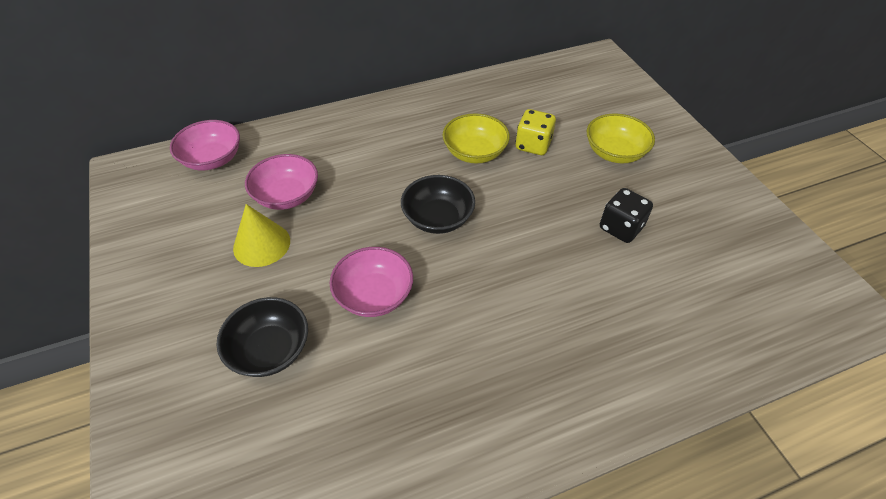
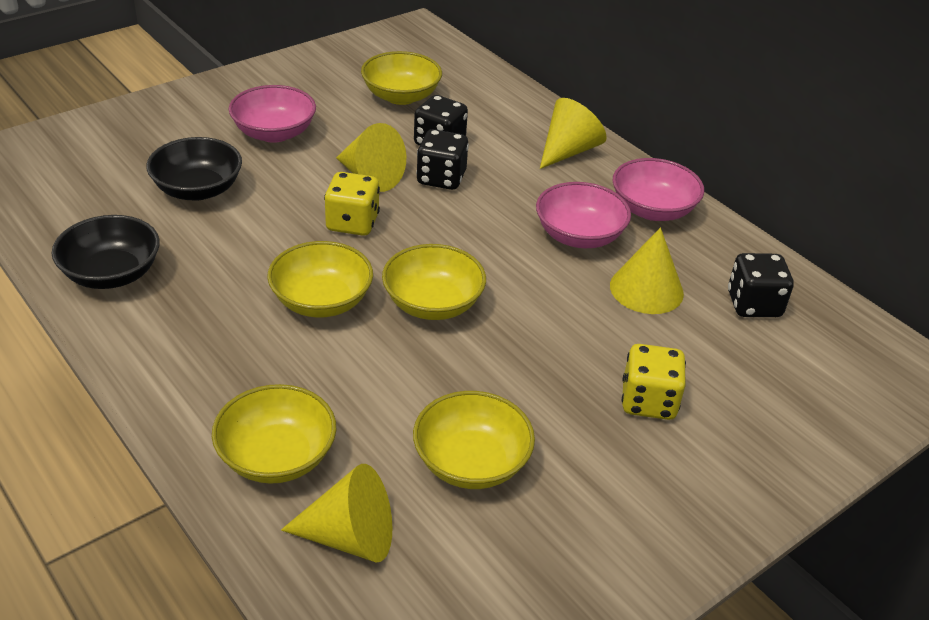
black dice: [600,188,653,243] = 1 -> [414,95,468,146] [416,129,469,190] [728,253,794,317] = 3
yellow bowl: [442,113,510,163] [587,113,655,163] = 2 -> [212,384,336,484] [267,241,373,318] [361,51,442,105] [382,244,486,320] [413,391,535,489] = 5
yellow cone: [233,204,290,267] = 1 -> [281,464,392,563] [336,123,406,192] [540,98,607,169] [610,228,684,314] = 4
yellow dice: [515,109,556,155] = 1 -> [324,172,380,236] [622,344,686,420] = 2

